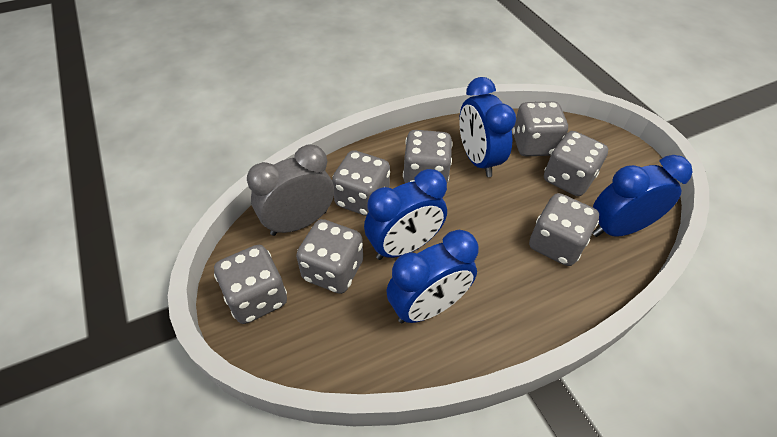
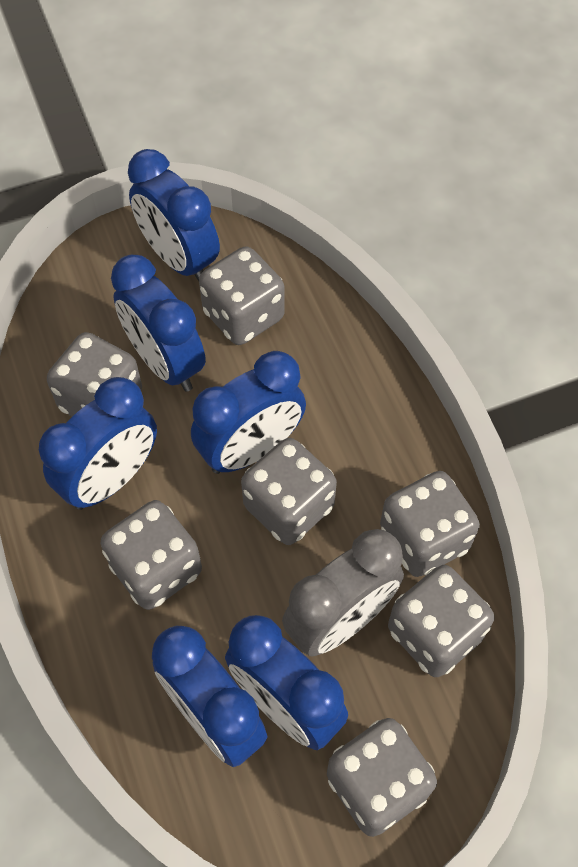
blue clock: [364,169,447,260] [386,230,478,323] [459,77,516,177] [593,155,692,237] = 4 -> [39,377,157,510] [111,255,206,392] [128,149,220,281] [152,626,268,767] [191,351,306,474] [225,615,348,750] = 6

